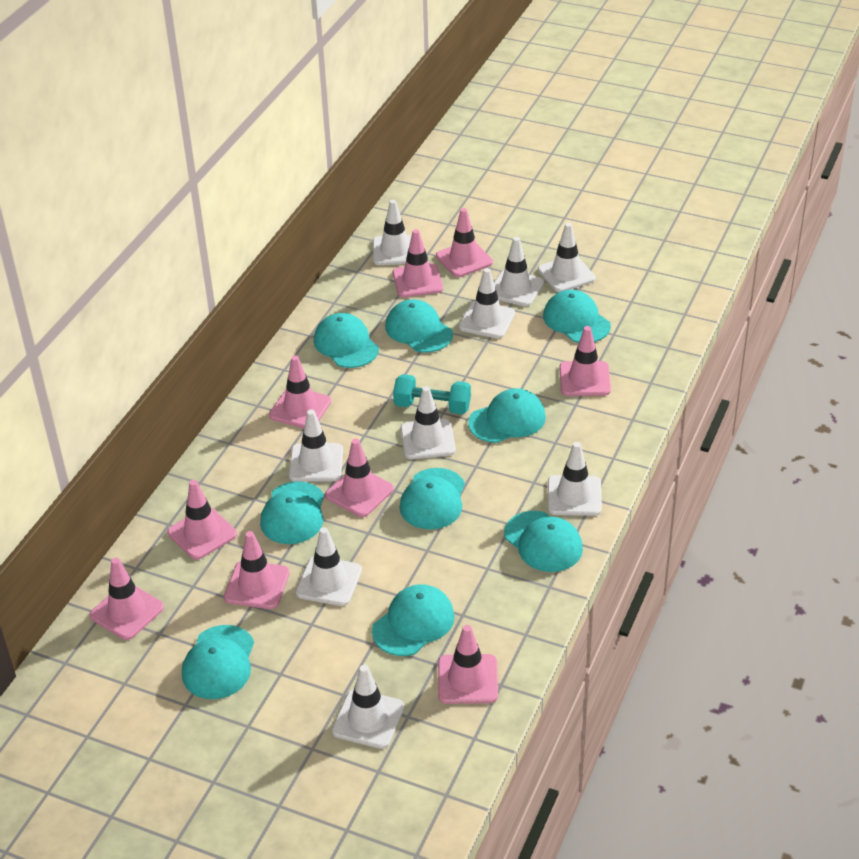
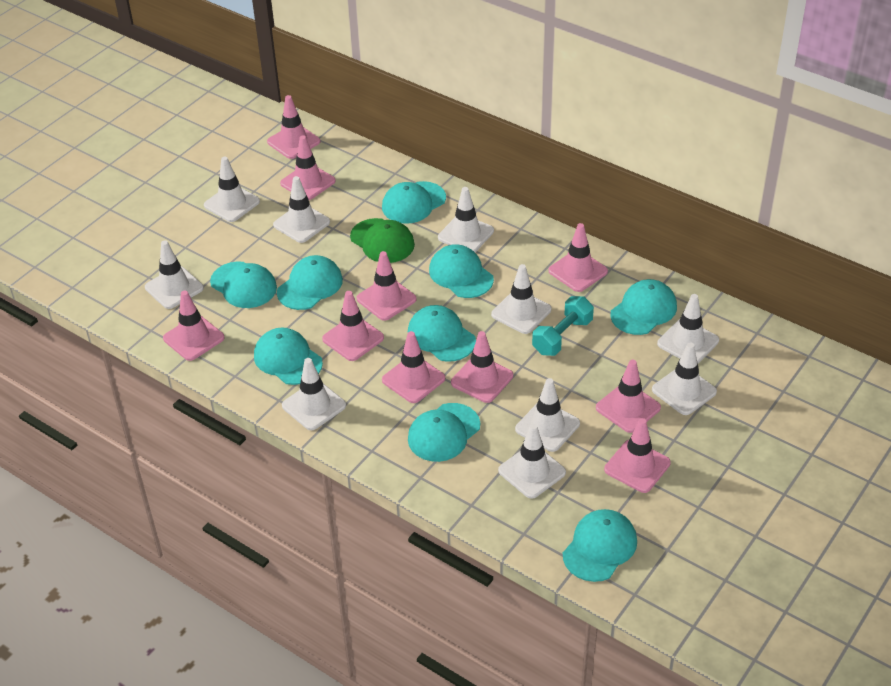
green cap: none = 0 -> [350,218,415,263] = 1
pink traffic cone: [90,558,164,640] [167,480,237,560] [224,531,290,609] [269,355,331,428] [325,439,394,517] [393,229,443,297] [436,208,493,277] [438,625,498,704] [559,326,611,396] = 9 -> [163,290,224,361] [267,95,320,159] [280,135,336,200] [322,291,384,361] [357,251,417,321] [382,331,445,403] [451,331,513,403] [548,223,608,292] [596,360,661,433] [604,418,671,493] = 10
white traffic cone: [289,409,343,482] [296,527,362,606] [332,665,404,749] [373,200,412,265] [401,386,456,459] [459,268,515,339] [494,237,544,307] [538,223,596,292] [548,442,602,516] = 9 -> [145,240,204,309] [204,157,260,222] [273,176,330,243] [282,358,346,430] [438,187,494,252] [491,264,551,334] [498,423,566,499] [515,378,580,452] [652,342,717,415] [657,294,719,363] = 10

